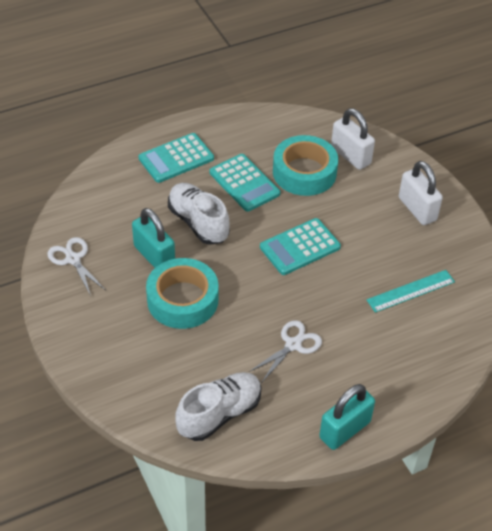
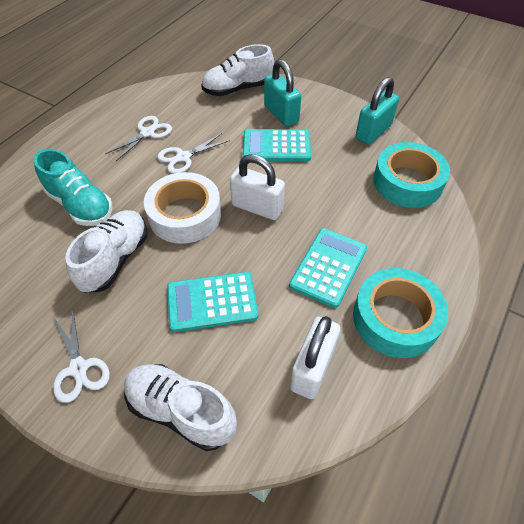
turquoise ruler: [367,270,455,313] = 1 -> none = 0
turquoise shoe: none = 0 -> [34,149,113,226] = 1
white scissors: [47,237,105,296] [249,320,322,383] = 2 -> [53,311,110,403] [105,116,172,161] [157,133,230,174] = 3
white shoe: [168,183,230,245] [176,372,261,441] = 2 -> [66,210,148,293] [124,364,237,451] [201,44,274,96] = 3
white tape: none = 0 -> [144,172,221,244] = 1

